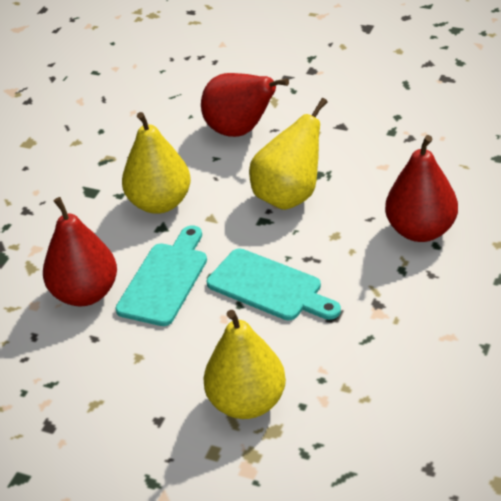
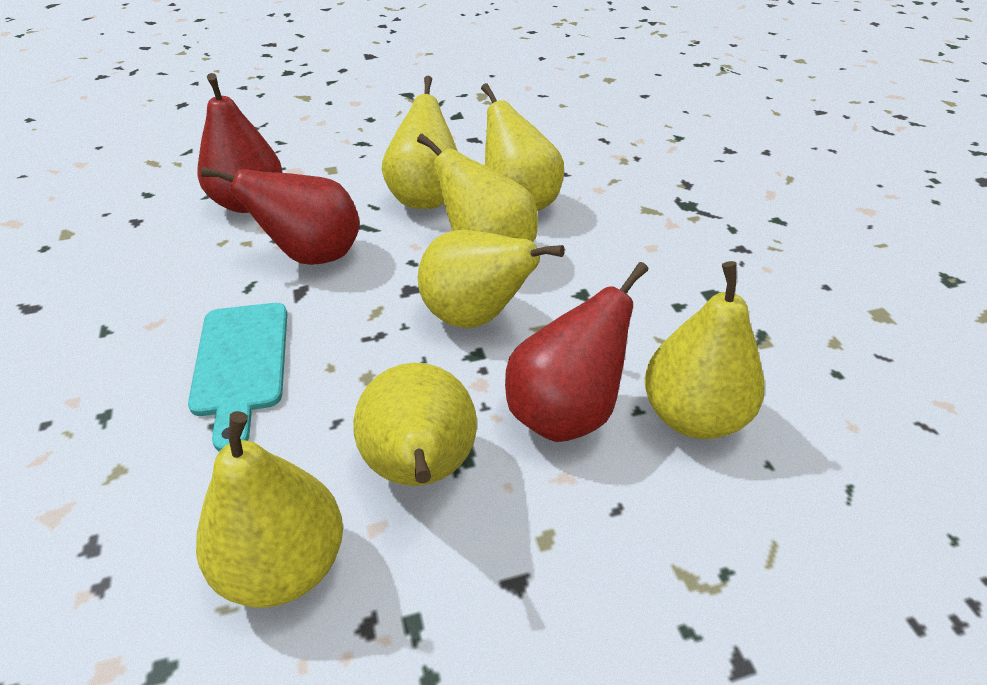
turquoise cutting board: [115,225,207,326] [207,249,341,320] = 2 -> [188,303,287,452] = 1
yellow pear: [122,112,191,214] [203,310,286,419] [249,98,328,210] = 3 -> [196,411,343,608] [353,363,477,486] [382,76,457,209] [417,134,538,242] [418,230,565,328] [481,83,564,211] [645,261,765,439] = 7

